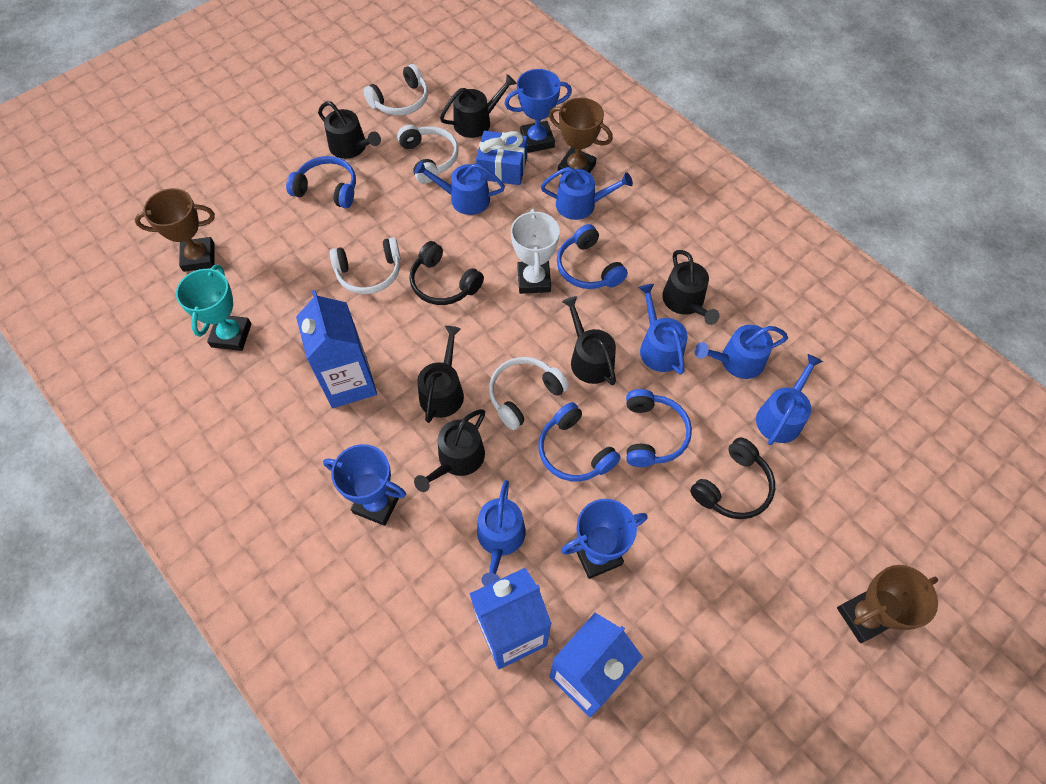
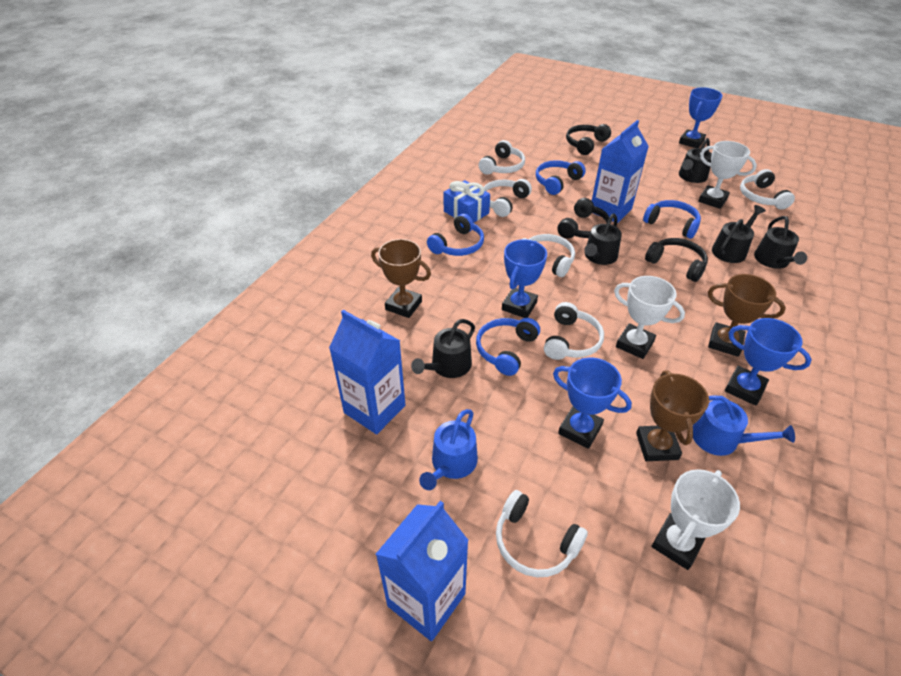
black headphones: [410,241,484,305] [690,437,775,519] = 2 -> [558,198,609,239] [566,124,611,155] [645,238,708,282] = 3
black watering can: [318,101,381,159] [414,409,485,492] [417,326,464,423] [440,74,517,138] [562,296,616,385] [662,250,720,325] = 6 -> [411,319,475,378] [584,214,622,265] [679,138,712,183] [712,205,766,263] [754,216,807,269] = 5
blue trophy: [323,444,406,526] [504,69,572,153] [561,499,647,579] = 3 -> [502,239,547,318] [553,358,632,449] [679,87,723,148] [725,318,812,406] = 4
blue watering can: [414,161,505,215] [477,480,526,586] [541,167,633,220] [638,284,688,375] [695,325,788,379] [756,354,823,445] = 6 -> [419,409,478,490] [693,396,795,456] = 2
turquoise trophy: [176,265,252,351] = 1 -> none = 0
white headphones: [330,237,401,294] [363,64,428,116] [397,125,458,184] [489,357,569,430] = 4 -> [479,140,525,175] [484,179,532,217] [496,490,588,577] [521,234,575,277] [544,302,604,360] [740,169,795,210] = 6
white trophy: [511,209,560,294] = 1 -> [614,276,685,359] [651,469,740,570] [698,141,757,209] = 3

